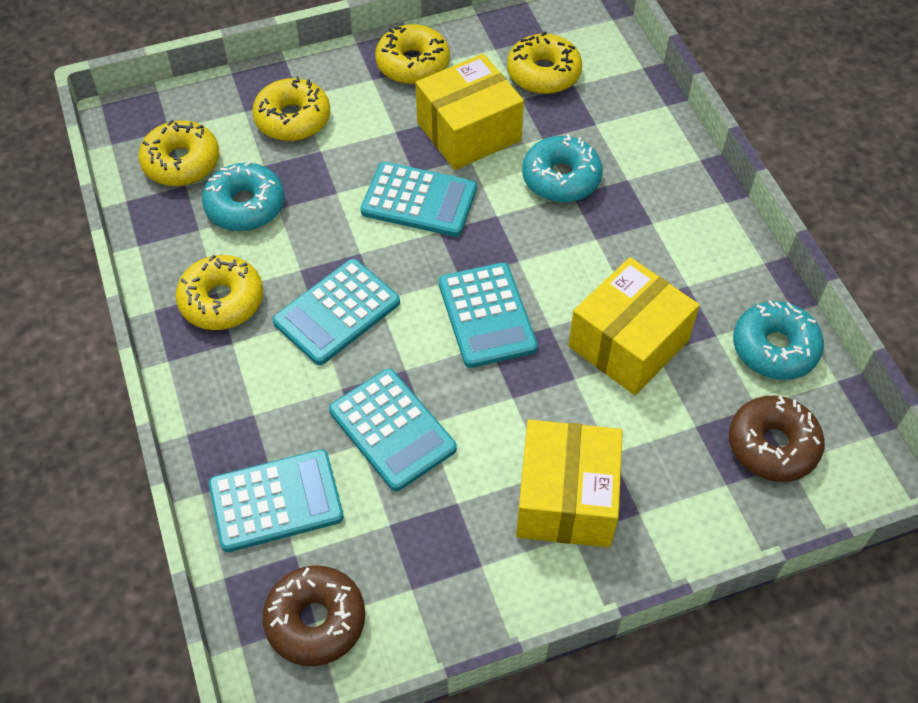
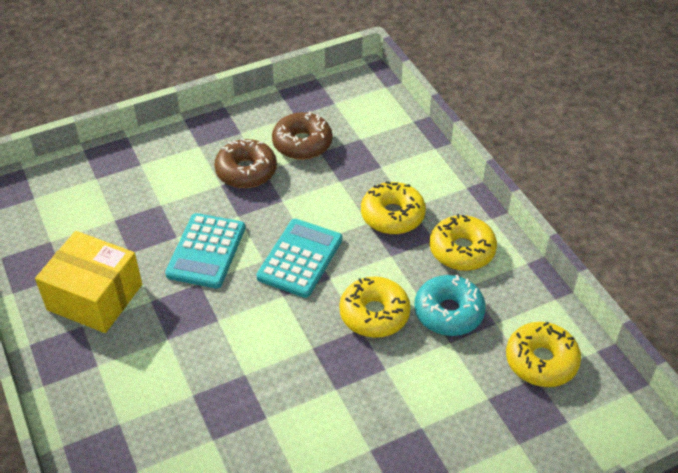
turquoise calculator: [209,449,344,552] [273,259,400,365] [329,369,457,491] [361,162,477,237] [439,262,538,368] = 5 -> [165,213,245,288] [256,219,343,298] = 2
turquoise donut: [202,161,285,231] [522,134,603,202] [733,300,824,380] = 3 -> [414,275,486,336] = 1
yellow box: [416,54,524,170] [516,420,623,548] [568,257,699,395] = 3 -> [35,231,142,333] = 1
yellow donut: [139,120,220,186] [176,255,263,330] [252,76,330,141] [375,24,450,84] [507,32,582,94] = 5 -> [339,277,411,338] [361,181,426,234] [430,214,497,271] [506,322,581,387] = 4

